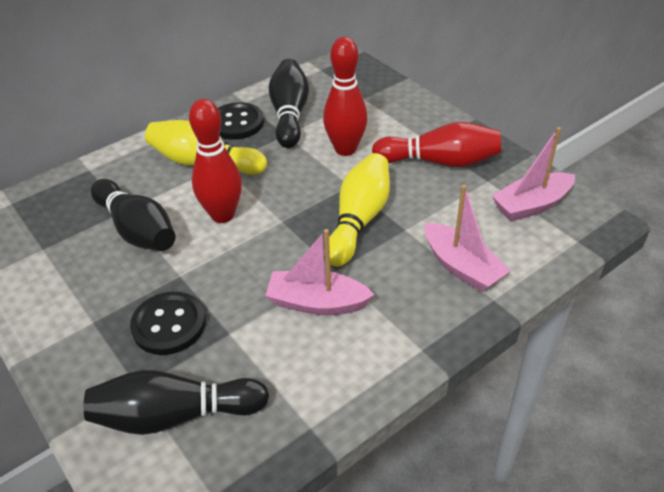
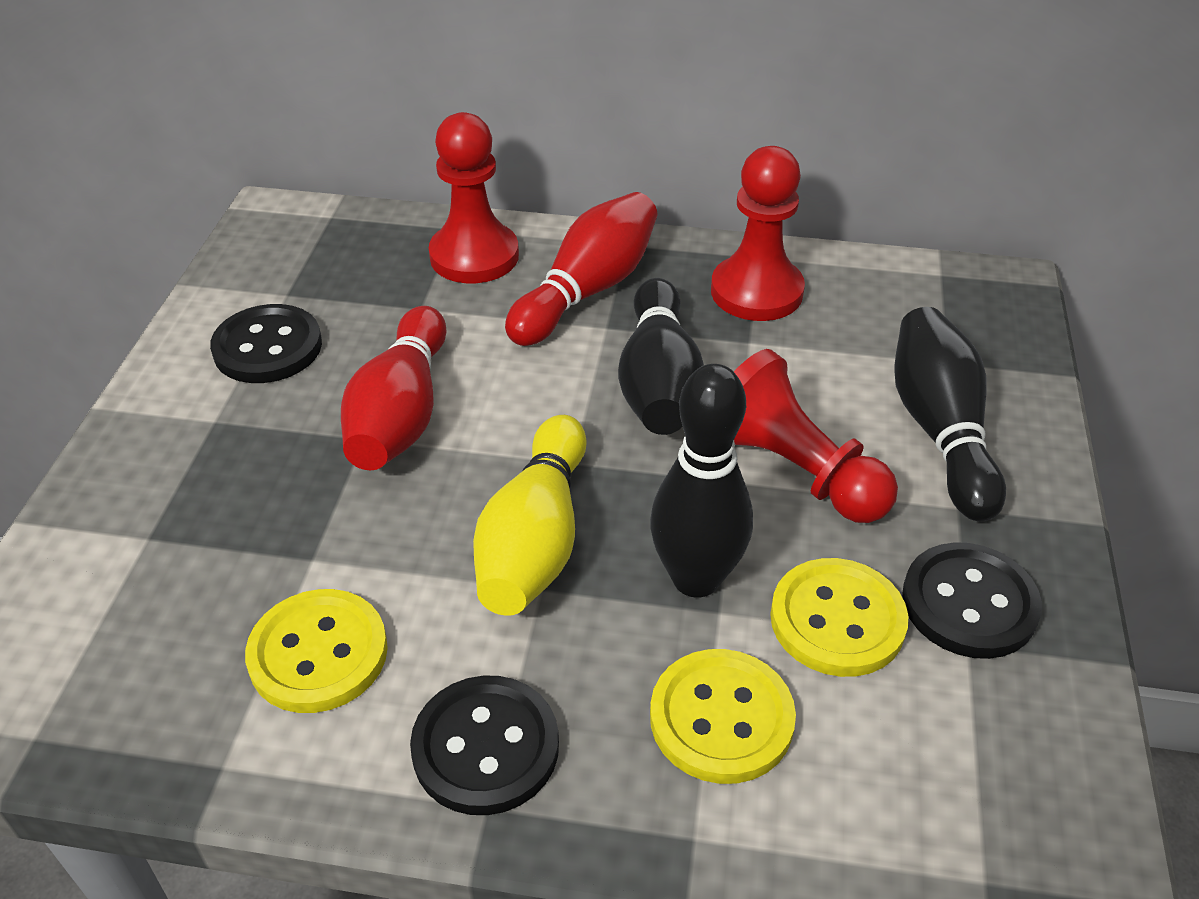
black button: [130,292,206,355] [218,102,264,140] = 2 -> [210,304,322,383] [410,676,559,815] [902,542,1042,659] = 3
pink boat: [265,229,375,315] [425,185,511,292] [492,127,575,222] = 3 -> none = 0
red bowling pin: [189,99,242,223] [323,37,368,156] [372,122,501,167] = 3 -> [341,306,447,470] [505,192,657,346] = 2
red pawn: none = 0 -> [429,112,519,283] [711,146,805,321] [734,349,898,523] = 3
yellow bowling pin: [145,120,267,175] [324,153,390,267] = 2 -> [473,415,586,616] = 1
yellow button: none = 0 -> [245,589,388,713] [650,649,796,784] [770,558,908,677] = 3

